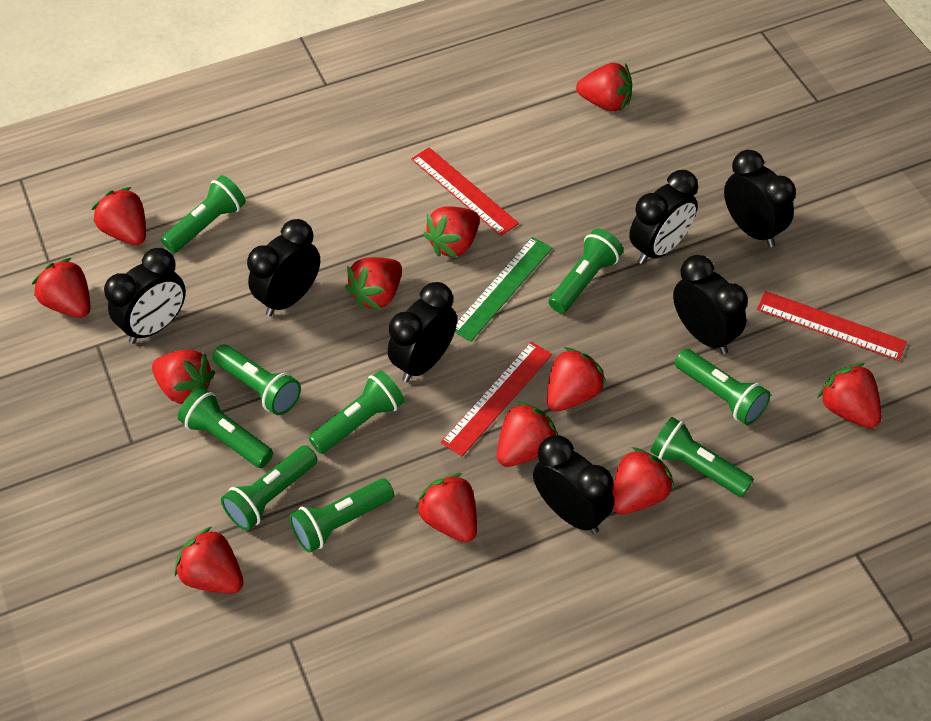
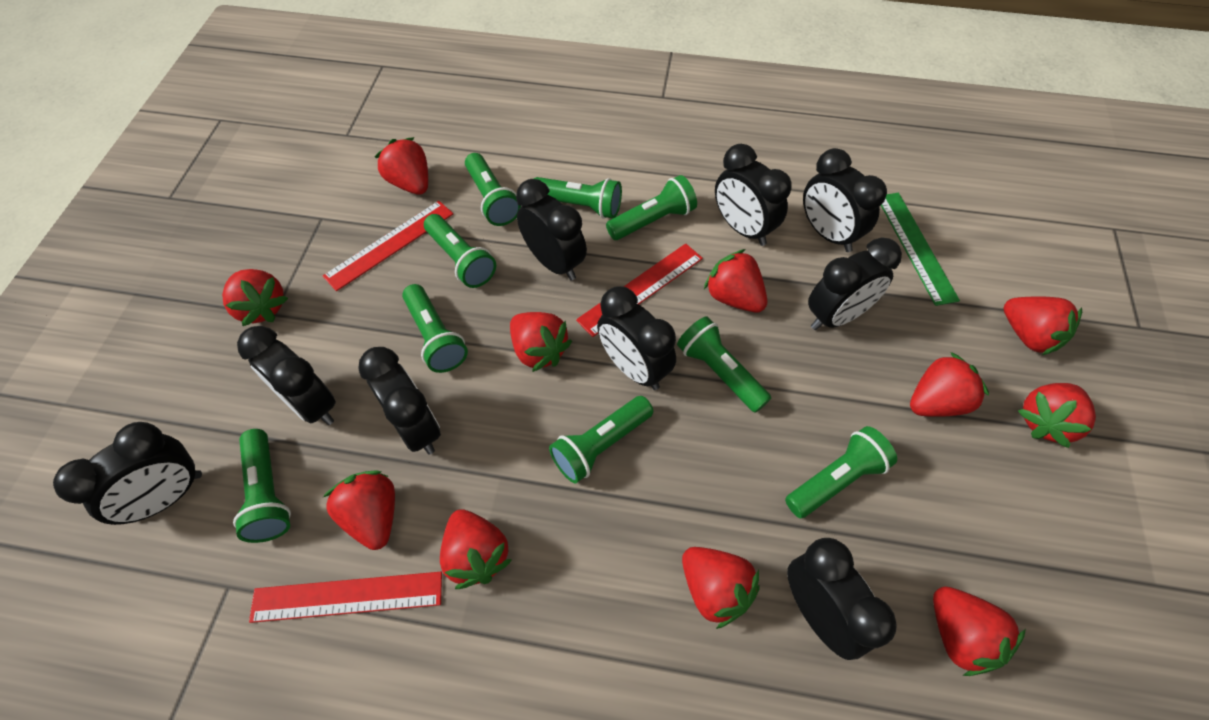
black clock: [104,248,186,344] [247,219,320,316] [388,282,457,382] [533,435,614,534] [629,170,698,264] [673,255,748,354] [724,150,796,247] = 7 -> [53,422,202,525] [237,326,336,425] [359,347,441,455] [516,179,587,281] [597,286,676,390] [715,144,792,246] [787,538,897,660] [803,148,887,252] [808,237,902,330] = 9
red strawberry: [32,258,90,318] [92,187,146,245] [152,350,215,404] [175,527,244,594] [345,257,402,310] [415,473,477,542] [423,206,480,258] [497,401,558,467] [547,347,606,412] [576,63,632,111] [612,447,674,515] [818,363,881,428] = 12 -> [222,269,288,326] [323,470,395,550] [375,137,428,195] [440,509,512,589] [510,312,572,372] [682,547,759,629] [704,249,767,312] [910,352,989,417] [933,586,1026,676] [1003,296,1082,356] [1018,383,1096,448] = 11

